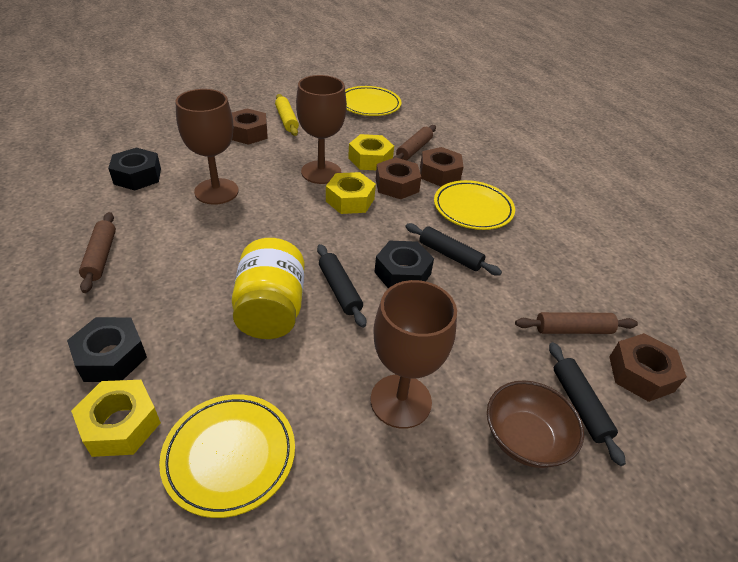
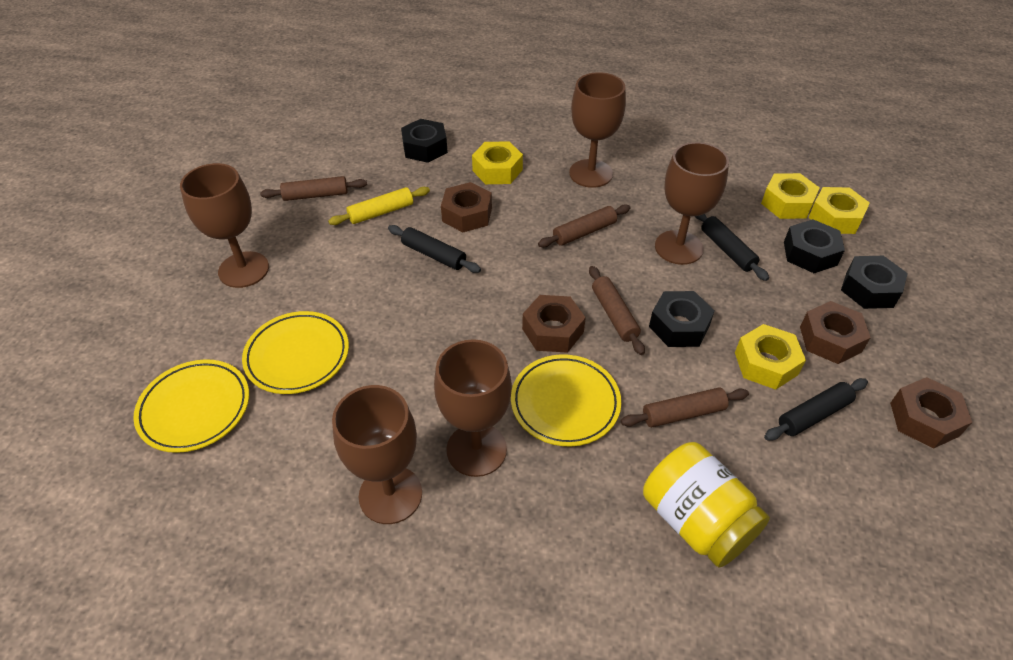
black nut: [67,317,147,382] [108,148,161,190] [375,241,434,289] = 3 -> [401,119,448,163] [649,291,715,347] [784,219,845,273] [841,256,908,309] = 4
brown bowl: [487,380,584,468] = 1 -> none = 0
brown goblet: [175,89,239,205] [296,75,347,184] [370,280,457,429] = 3 -> [180,163,269,288] [332,385,422,524] [434,339,512,477] [569,72,626,188] [655,142,729,265] = 5
brown rolling pin: [79,212,116,293] [393,125,436,161] [515,312,638,334] = 3 -> [260,176,367,201] [538,204,631,247] [589,266,645,355] [621,388,749,427] = 4
yellow nut: [71,380,161,457] [326,172,376,214] [348,134,394,170] = 3 -> [472,141,523,184] [735,324,806,390] [761,173,820,219] [808,187,870,234] = 4

